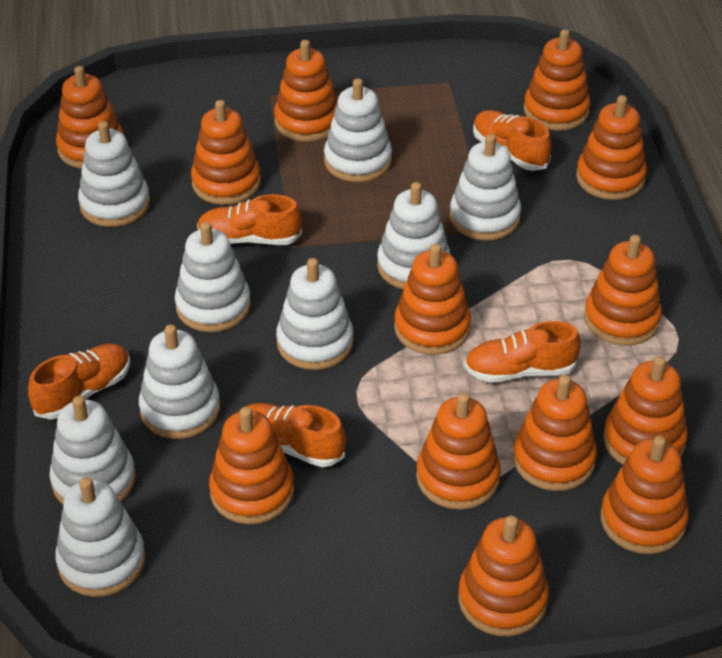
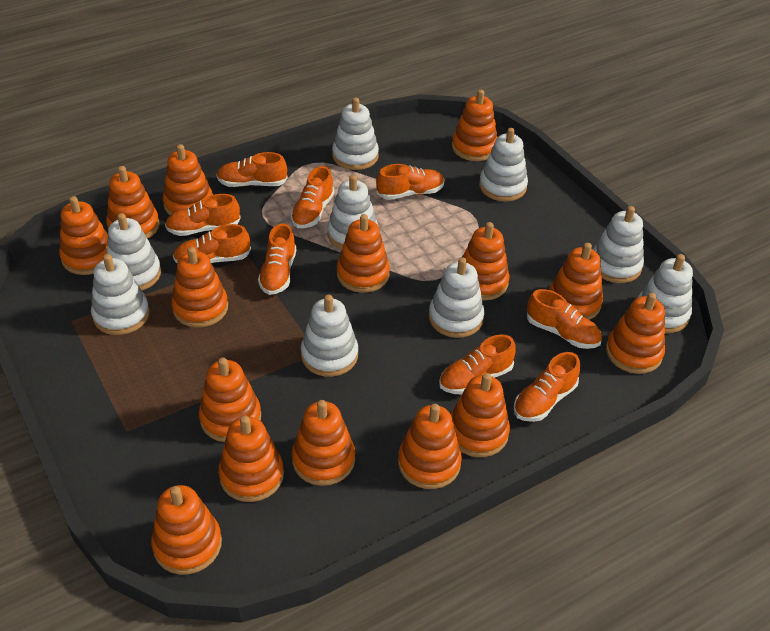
orange shoe: [28,344,130,420] [197,194,302,245] [238,403,346,467] [464,321,581,383] [473,110,552,171] = 5 -> [165,194,241,236] [173,224,251,263] [216,152,288,187] [258,224,297,295] [291,166,335,228] [377,164,444,200] [439,335,516,394] [514,352,580,422] [527,289,602,349] = 9
orange stacking toy: [56,66,124,169] [191,100,261,205] [209,407,294,524] [274,40,338,142] [394,244,471,355] [416,393,501,510] [458,516,549,636] [513,375,597,491] [524,29,591,131] [576,95,647,200] [584,235,662,346] [601,436,689,554] [603,356,688,465] = 13 -> [59,196,108,275] [106,166,160,239] [151,485,222,575] [163,144,213,215] [171,247,228,328] [199,358,261,442] [218,416,284,502] [292,400,355,486] [337,214,390,293] [398,404,462,489] [451,373,510,457] [452,90,497,161] [462,222,509,301] [549,243,603,320] [606,293,665,374] = 15

